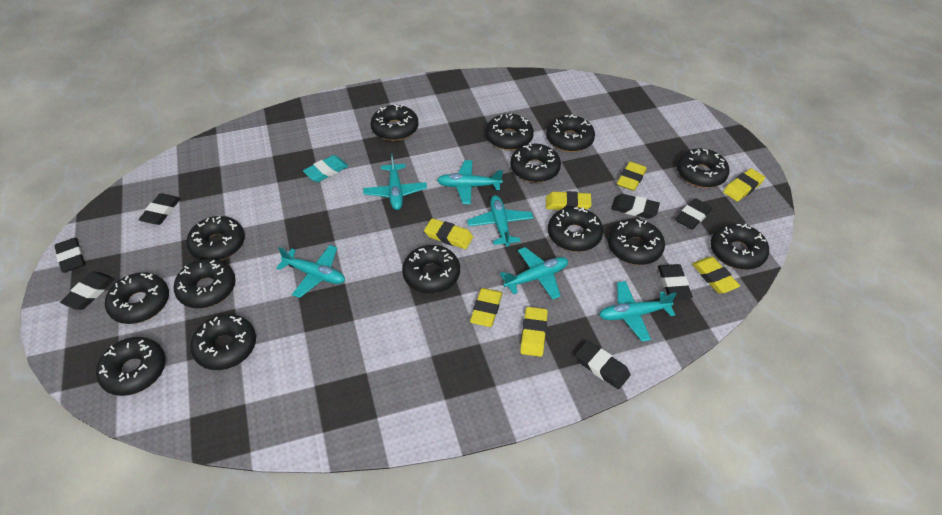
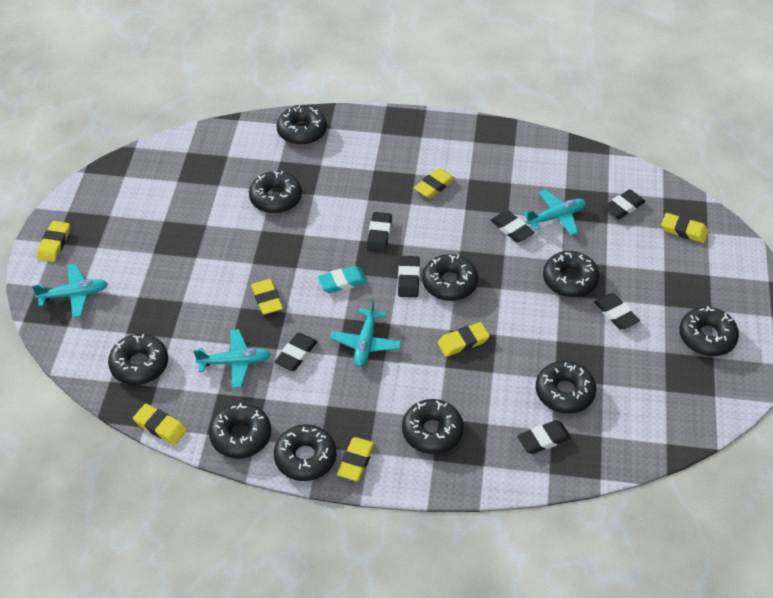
black donut: [96,337,166,396] [105,272,169,324] [174,258,236,308] [186,216,245,260] [190,314,256,370] [371,104,418,141] [402,245,460,293] [485,113,534,150] [510,143,561,183] [546,114,595,152] [548,207,603,252] [608,219,665,265] [677,148,730,188] [710,223,769,270] = 14 -> [108,334,168,385] [209,403,271,458] [249,171,302,214] [274,424,336,481] [276,106,327,145] [402,399,464,454] [422,254,478,301] [536,361,596,414] [543,251,600,297] [679,306,739,356] = 10
turquoise plane: [276,245,345,298] [363,153,427,210] [437,160,503,204] [467,195,534,247] [500,247,568,300] [599,281,676,342] = 6 -> [32,264,108,318] [194,329,271,388] [330,299,401,367] [523,190,586,236] = 4

